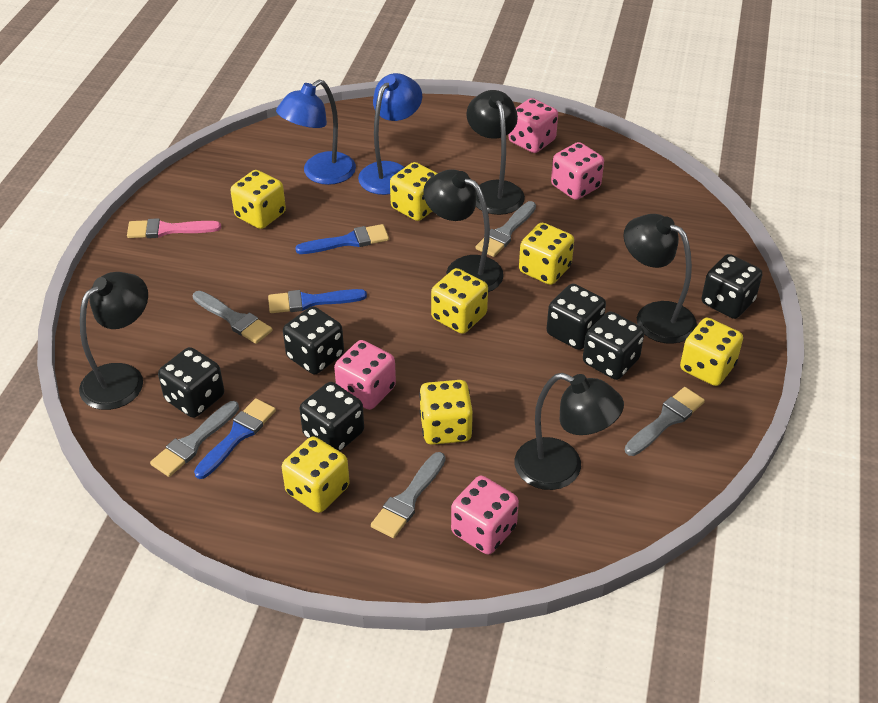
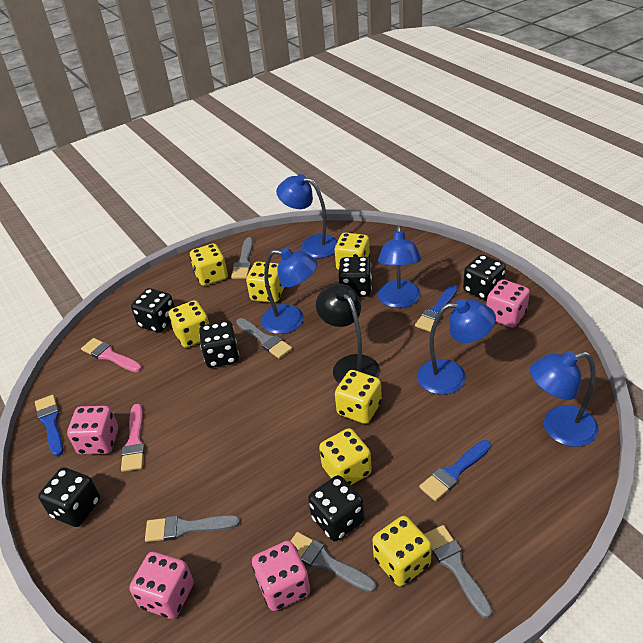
black lamp: [79,272,148,410] [423,169,504,292] [466,90,525,215] [515,373,624,490] [623,214,697,344] = 5 -> [316,284,380,384] = 1
blue lamp: [276,80,356,185] [358,73,422,195] = 2 -> [261,248,318,334] [276,174,338,258] [378,225,421,308] [417,299,496,395] [530,351,599,447] = 5
pink brush: [127,218,221,238] = 1 -> [81,338,142,372] [121,404,145,472] = 2

